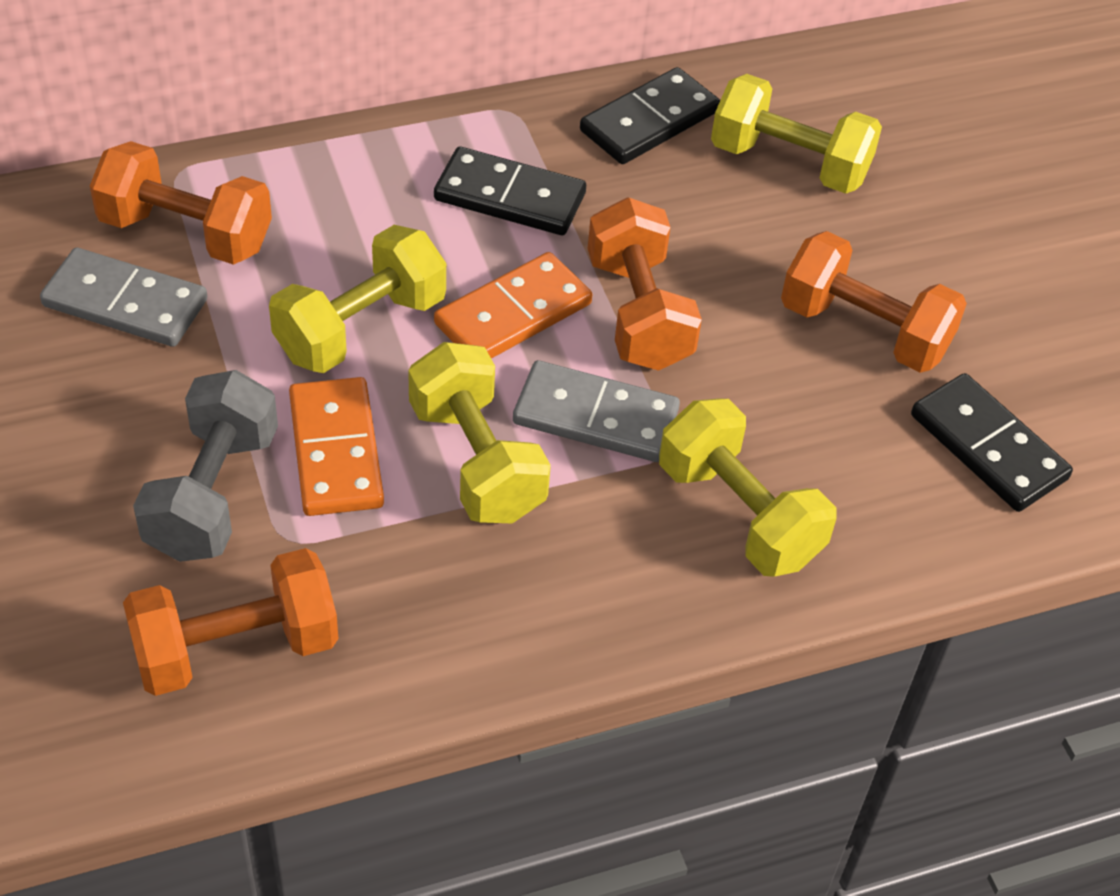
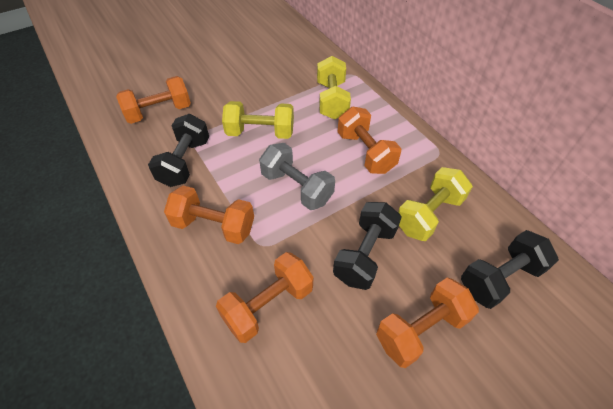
black domino: [434,147,586,235] [580,67,720,164] [911,373,1073,512] = 3 -> none = 0
black dumbbell: none = 0 -> [148,114,209,187] [333,202,402,290] [461,230,559,309] = 3
grey domino: [40,248,207,347] [513,360,680,462] = 2 -> none = 0
orange domino: [289,377,384,516] [434,252,592,359] = 2 -> none = 0
orange dumbbell: [90,141,272,265] [123,548,338,696] [588,197,702,371] [781,231,967,373] = 4 -> [116,76,191,124] [164,186,254,244] [216,252,313,343] [338,107,401,174] [376,278,479,368] = 5
yellow dumbbell: [269,225,446,373] [408,342,551,523] [659,399,837,577] [711,74,882,194] = 4 -> [222,101,294,139] [317,56,351,120] [398,167,473,241] = 3

